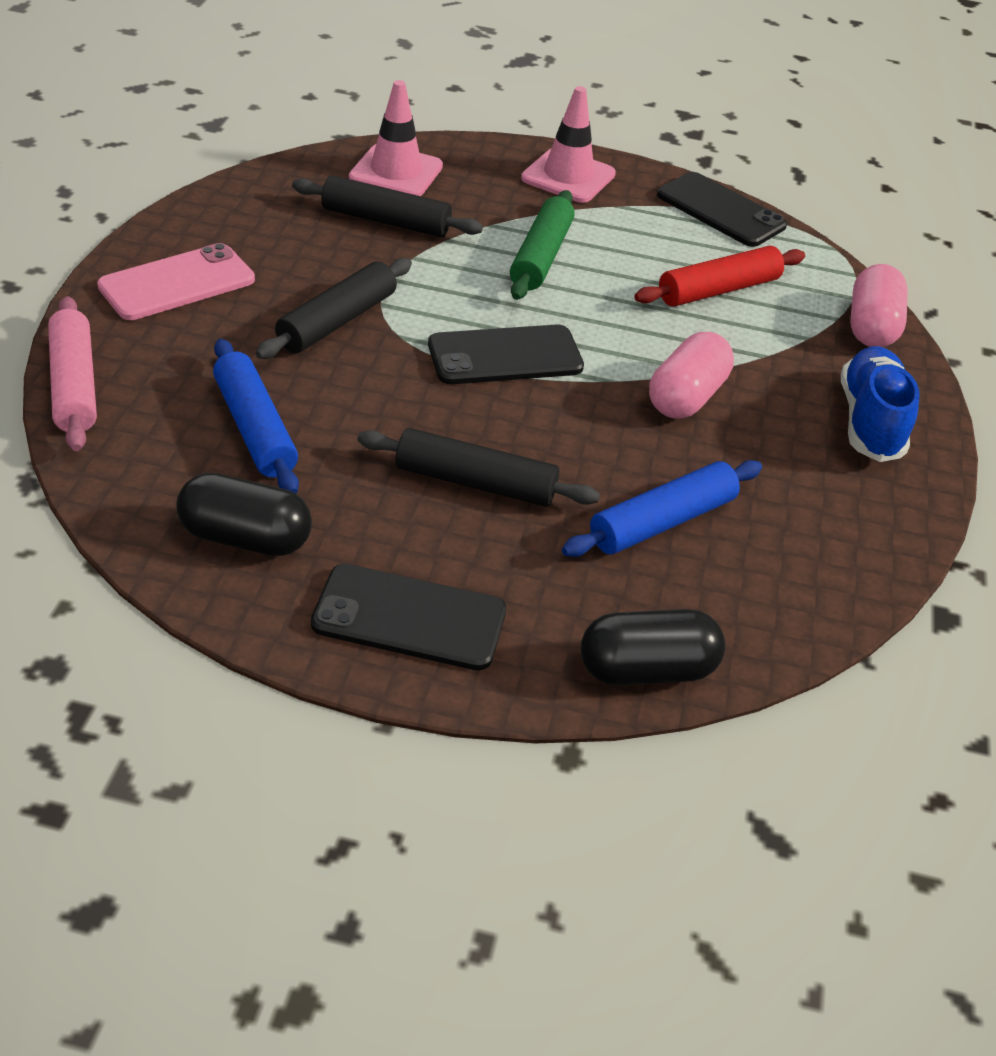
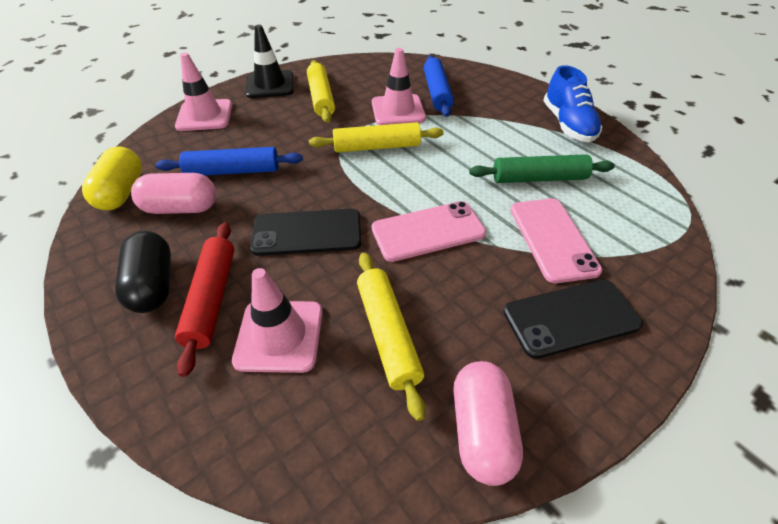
black capsule: [176,473,312,556] [581,609,726,686] = 2 -> [115,231,171,313] = 1
black phone: [311,564,506,670] [428,325,584,384] [657,172,787,247] = 3 -> [250,209,362,256] [503,280,643,359] = 2
black rolling pin: [256,258,412,359] [292,175,483,237] [358,428,600,507] = 3 -> none = 0
black traffic cone: none = 0 -> [246,25,294,98] = 1
pink phone: [97,243,255,320] = 1 -> [372,201,486,262] [510,198,602,283] = 2
pink rolling pin: [48,296,97,451] = 1 -> none = 0
pink traffic cone: [349,80,443,196] [521,86,616,203] = 2 -> [175,53,232,131] [232,268,323,373] [372,48,426,125] = 3
yellow capsule: none = 0 -> [82,146,142,210] = 1
yellow rolling pin: none = 0 -> [307,60,335,123] [309,122,444,153] [357,252,426,421] = 3

